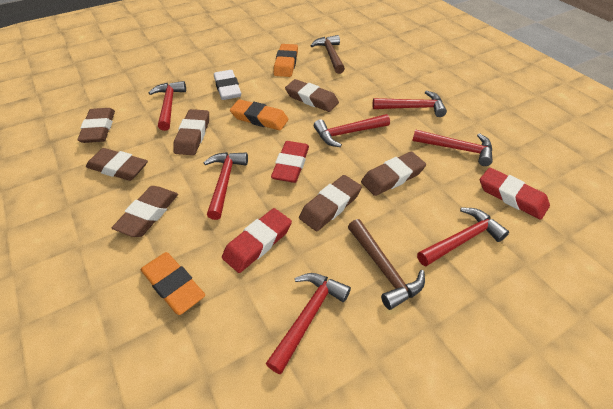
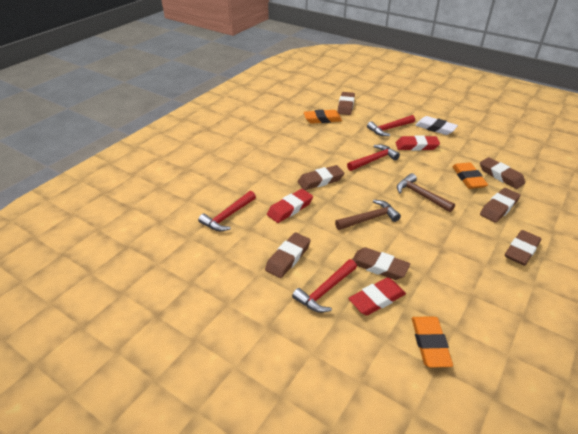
red hammer: [149,81,186,131] [204,152,248,220] [266,273,351,374] [314,114,390,147] [372,91,447,117] [412,129,493,166] [417,207,509,266] = 7 -> [198,191,256,231] [292,259,357,313] [347,145,400,171] [367,115,415,136] = 4

